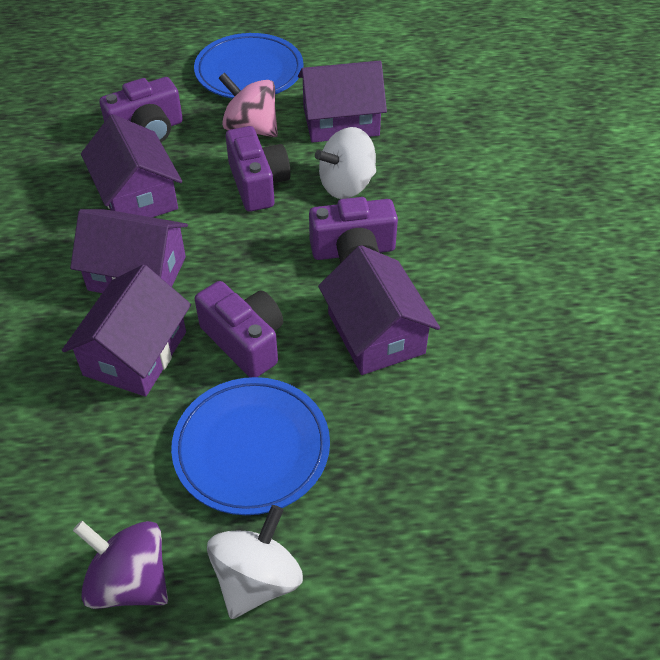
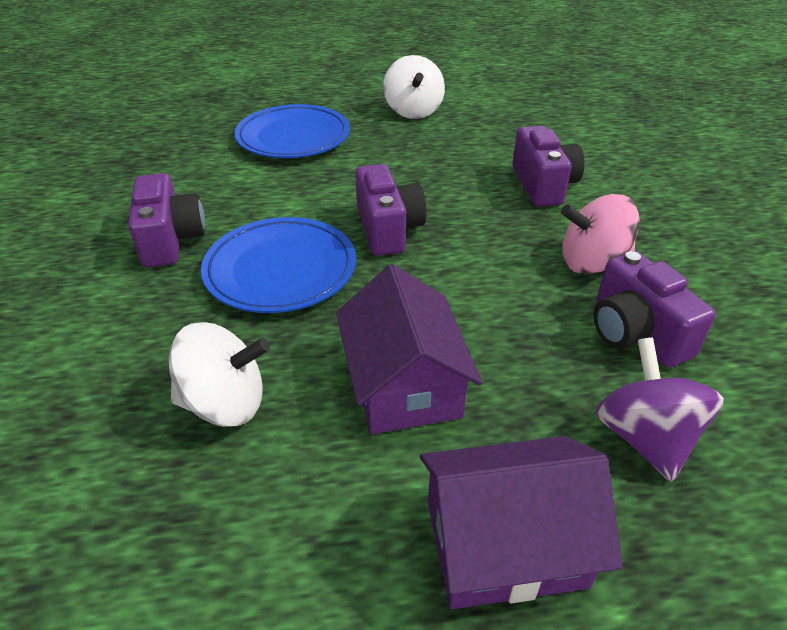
purple house: [62,264,191,397] [70,209,188,293] [81,114,182,217] [298,61,387,143] [318,245,440,375] = 5 -> [336,264,482,434] [420,436,623,610] = 2

